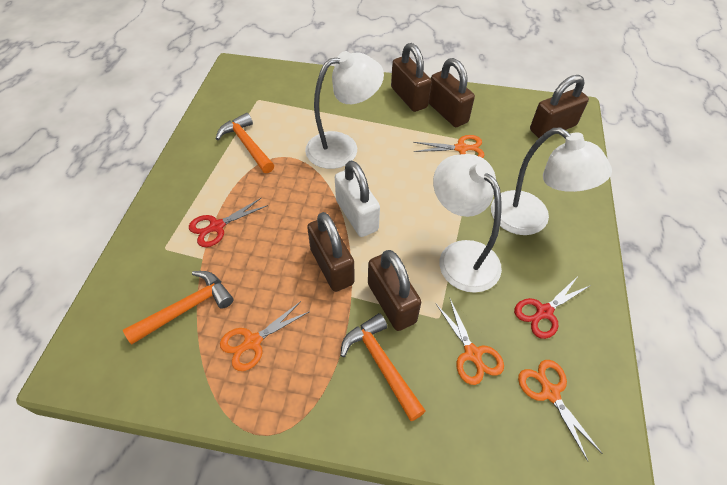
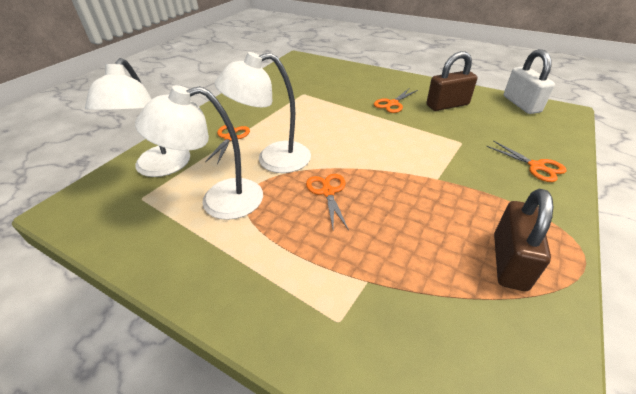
brown padlock: [307,212,355,292] [368,250,421,331] [391,43,432,112] [429,58,475,127] [530,75,589,138] = 5 -> [426,51,477,111] [494,189,553,291] = 2
orange hammer: [123,271,234,344] [216,113,274,173] [340,313,426,421] = 3 -> none = 0
red scissors: [189,197,268,247] [514,275,591,339] = 2 -> none = 0

